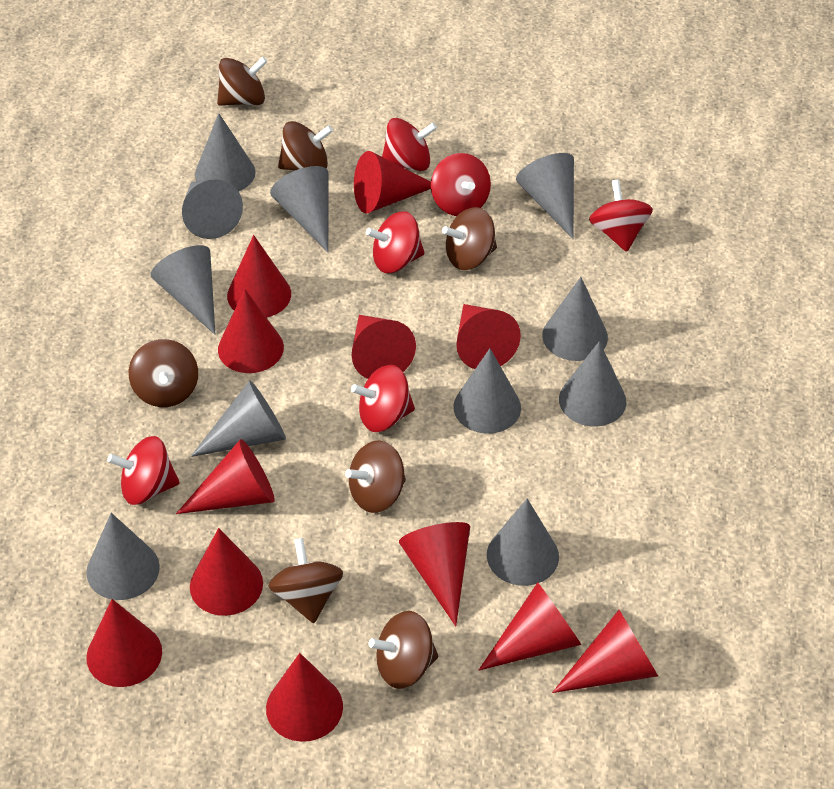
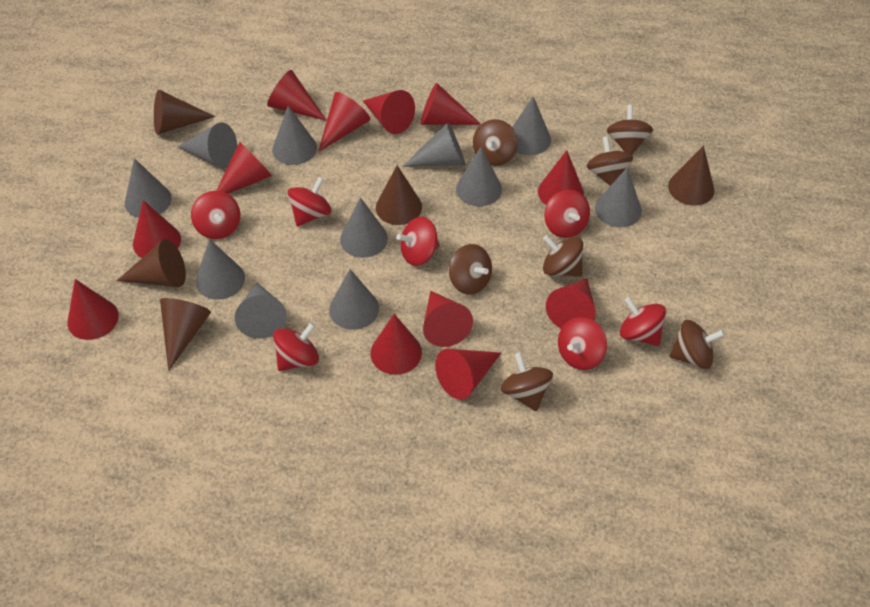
brown cone: none = 0 -> [117,239,186,287] [154,90,215,135] [160,298,211,371] [376,165,422,225] [668,146,715,206] = 5
red spinning top: [107,436,180,505] [351,365,415,432] [366,211,425,273] [382,118,437,171] [431,153,491,216] [589,180,653,252] = 6 -> [191,191,240,239] [273,323,319,371] [288,177,331,226] [397,217,440,266] [544,190,590,238] [558,317,607,370] [620,297,666,346] = 7

